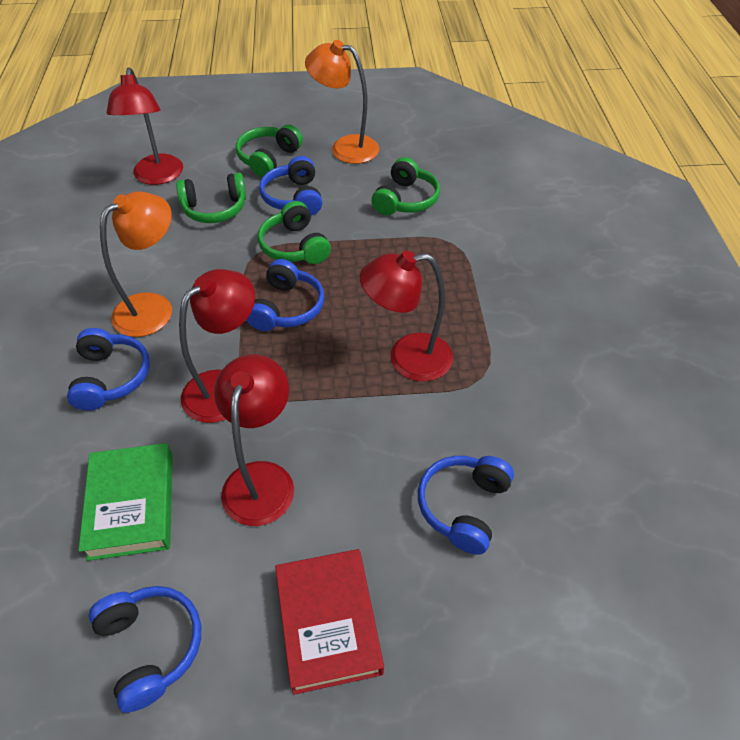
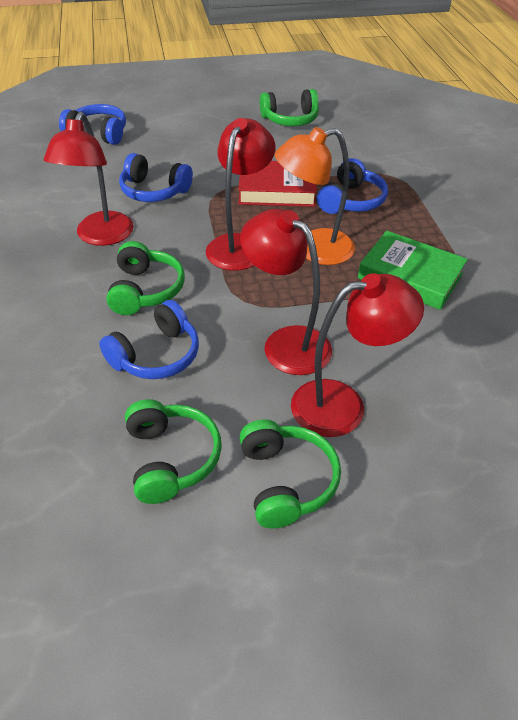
blue headphones: [67,328,150,411] [89,586,201,713] [246,259,325,331] [259,156,322,216] [418,456,514,555] = 5 -> [59,104,126,145] [99,300,199,379] [119,153,193,202] [317,158,388,214] = 4
orange lamp: [100,191,172,337] [305,40,379,164] = 2 -> [275,127,355,265] = 1

